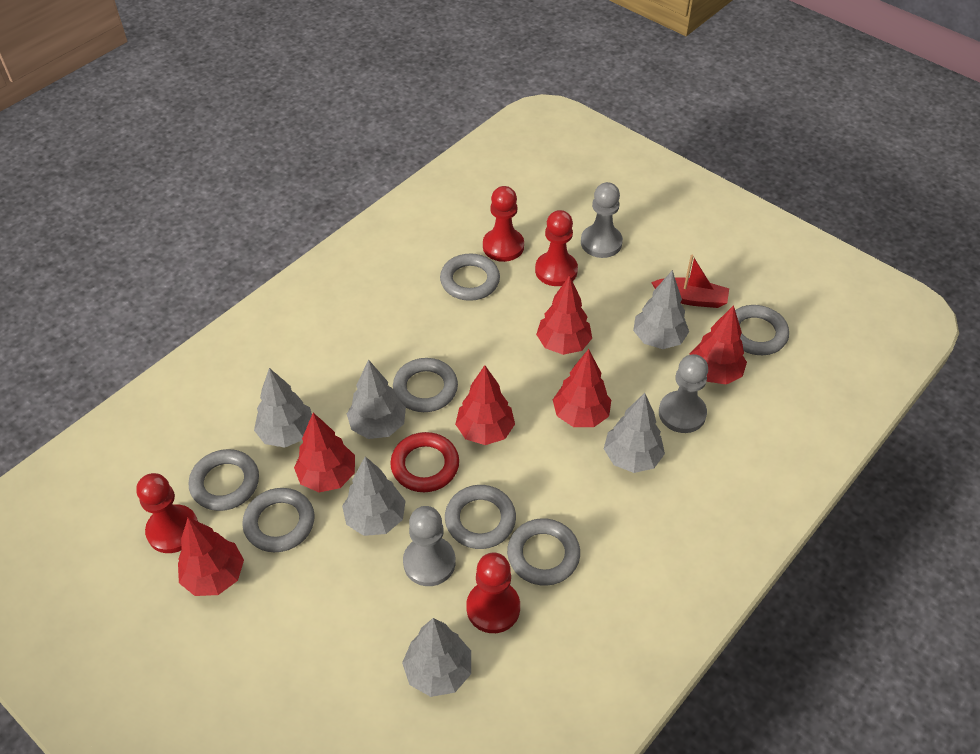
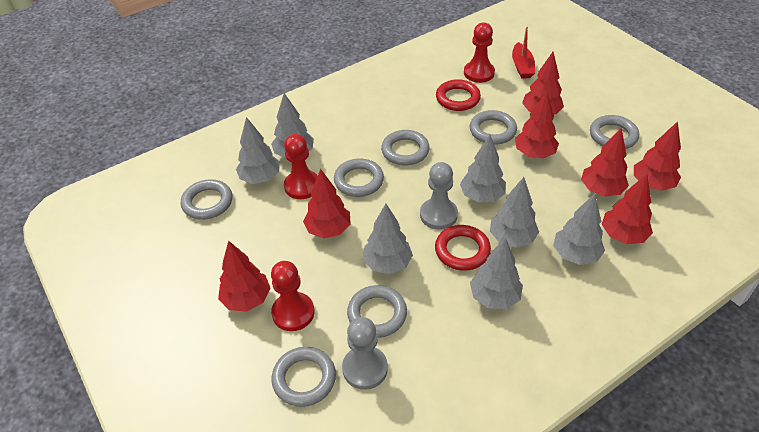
grey pawn: [403,506,456,586] [581,182,623,258] [659,354,708,433] = 3 -> [342,317,388,390] [420,162,458,230] = 2
grey tree: [254,368,312,448] [342,456,406,536] [347,359,406,439] [402,618,471,697] [604,393,665,473] [633,270,689,349] = 6 -> [236,117,280,184] [271,93,314,158] [363,204,413,274] [460,135,506,202] [470,238,523,309] [490,177,539,248] [553,194,605,265] = 7
red pawn: [136,473,198,553] [466,553,520,633] [483,186,524,262] [535,210,578,286] = 4 -> [271,261,315,331] [284,134,318,199] [464,23,495,83] = 3
red ring: [390,432,459,492] = 1 -> [435,225,491,271] [436,79,481,111] = 2
red tree: [178,517,244,596] [294,413,355,492] [455,365,515,445] [536,275,592,355] [553,349,611,427] [690,305,747,385] = 6 -> [218,241,270,312] [303,169,351,238] [515,92,559,158] [522,52,564,114] [581,127,629,197] [602,174,653,244] [634,121,681,191] = 7

